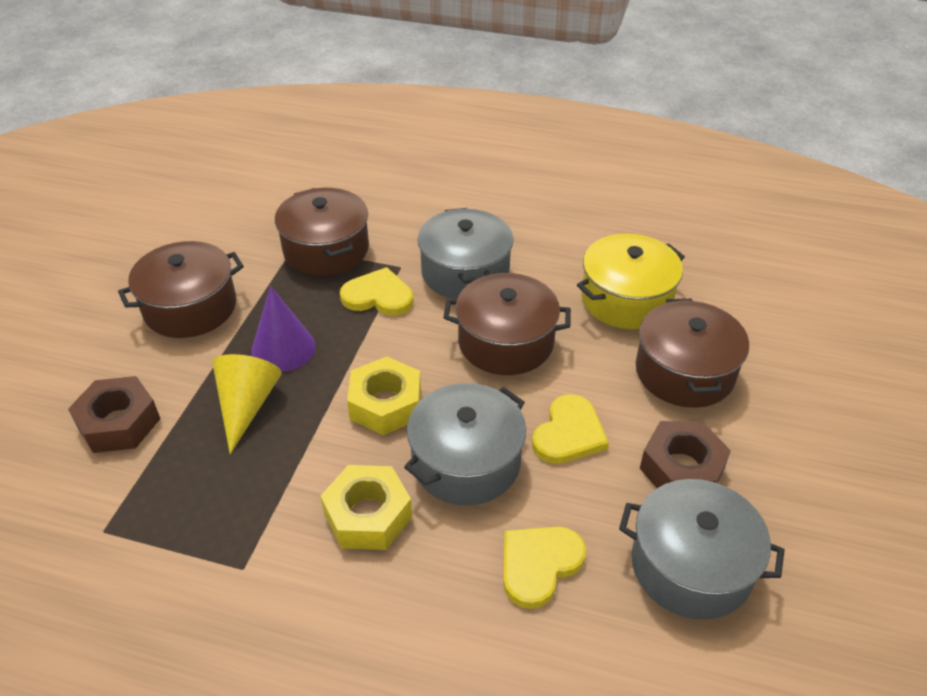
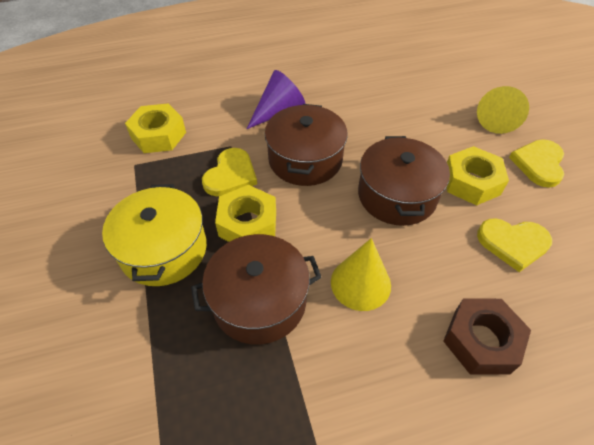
brown nut: [68,376,160,453] [640,421,731,488] = 2 -> [443,299,531,375] = 1
brown pot: [118,241,244,338] [275,188,369,276] [443,273,571,375] [636,299,749,408] = 4 -> [191,234,321,344] [265,104,348,186] [358,136,450,226] = 3
grey pot: [404,383,526,505] [418,208,514,300] [619,479,785,620] = 3 -> none = 0
yellow cone: [212,354,281,454] = 1 -> [331,238,391,311] [477,86,529,134] = 2
yellow nut: [321,465,412,550] [347,356,421,435] = 2 -> [125,104,186,153] [215,185,276,242] [447,146,509,205] = 3

